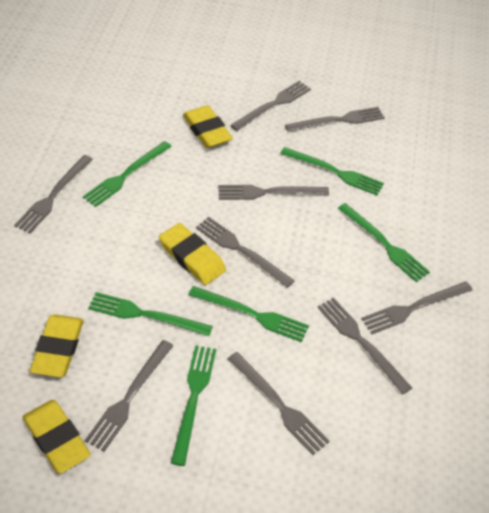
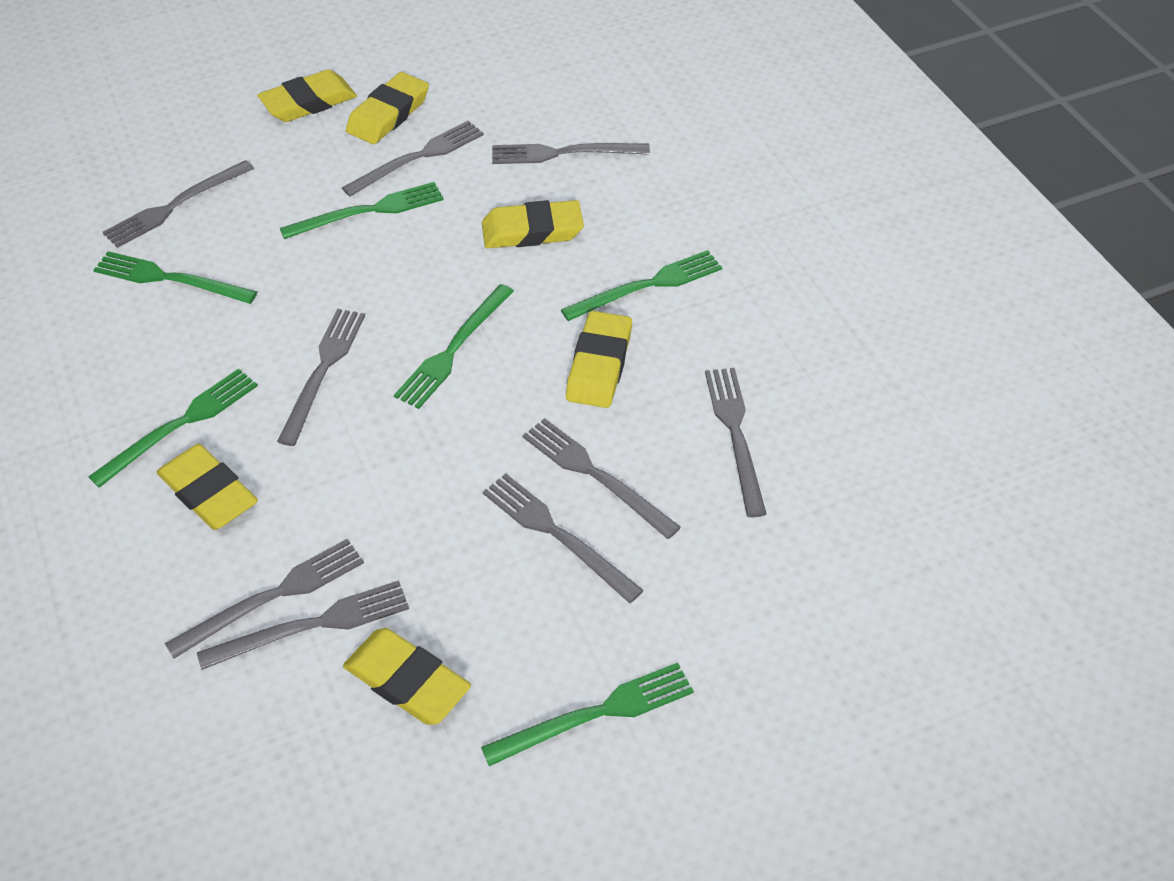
yellow eraser: [23,400,91,474] [30,314,84,377] [159,223,226,285] [183,105,233,148] = 4 -> [156,444,258,530] [258,69,357,122] [343,628,471,725] [346,72,429,144] [482,200,584,248] [566,311,632,408] = 6

